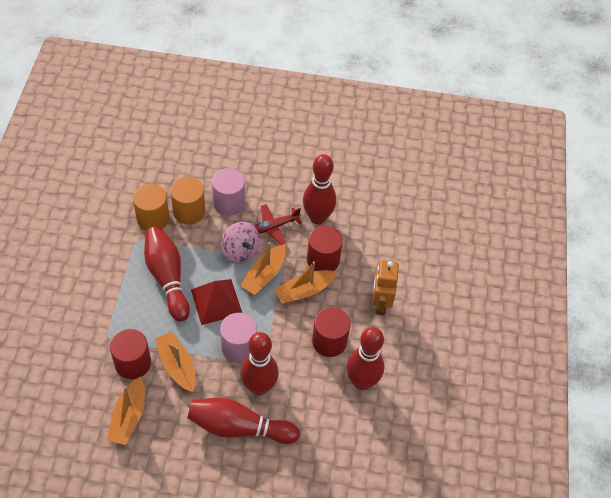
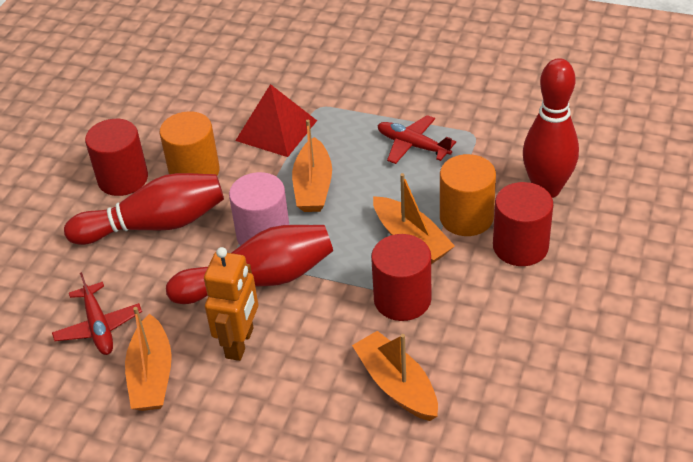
pink cylinder: [212,168,245,216] [220,313,257,363] = 2 -> [229,172,289,246] = 1
pink spinning top: [221,222,260,264] = 1 -> none = 0
red bowling pin: [144,226,190,322] [187,397,300,444] [241,332,279,395] [303,154,336,224] [347,327,384,390] = 5 -> [64,173,224,245] [166,225,333,304] [523,58,579,198] = 3
red plane: [254,204,302,245] = 1 -> [52,272,142,355] [377,115,456,164] = 2

